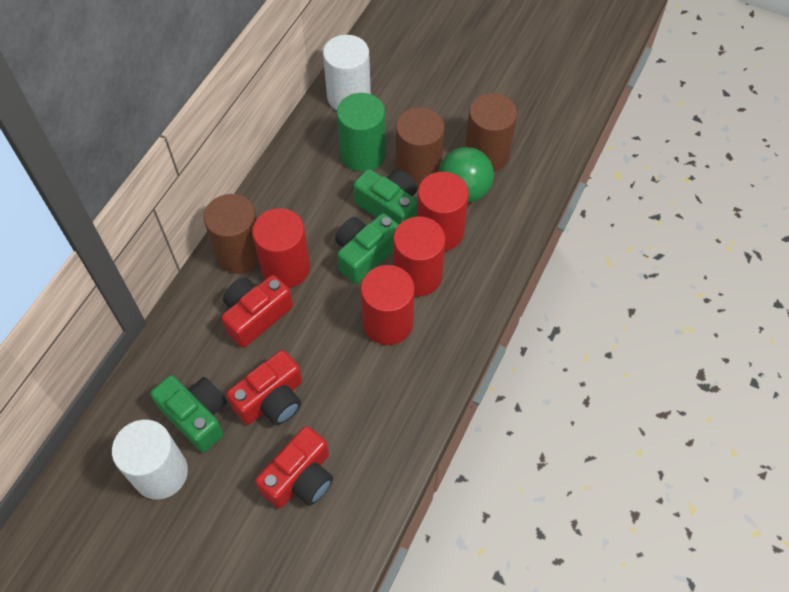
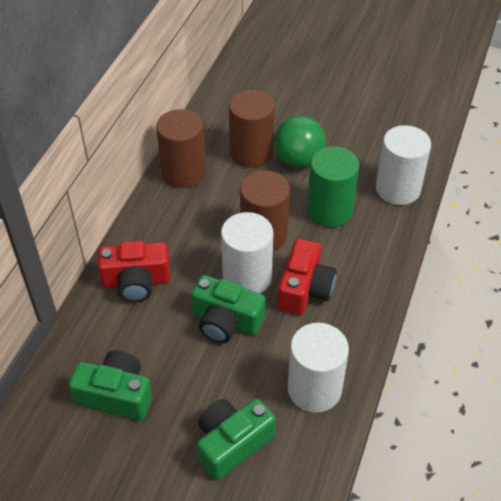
red camera: [221,275,293,348] [226,350,302,425] [255,426,333,508] = 3 -> [98,241,170,302] [277,239,337,315] = 2
red cylinder: [252,208,310,288] [361,265,415,345] [393,217,446,297] [417,172,469,251] = 4 -> none = 0
white cylinder: [112,420,188,500] [323,35,371,110] = 2 -> [221,212,273,294] [288,323,349,413] [376,125,431,205] = 3

